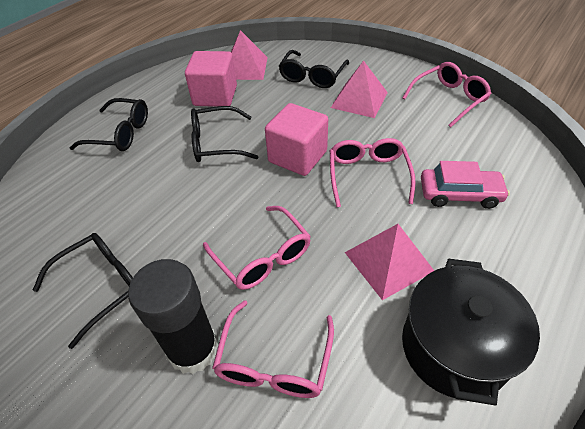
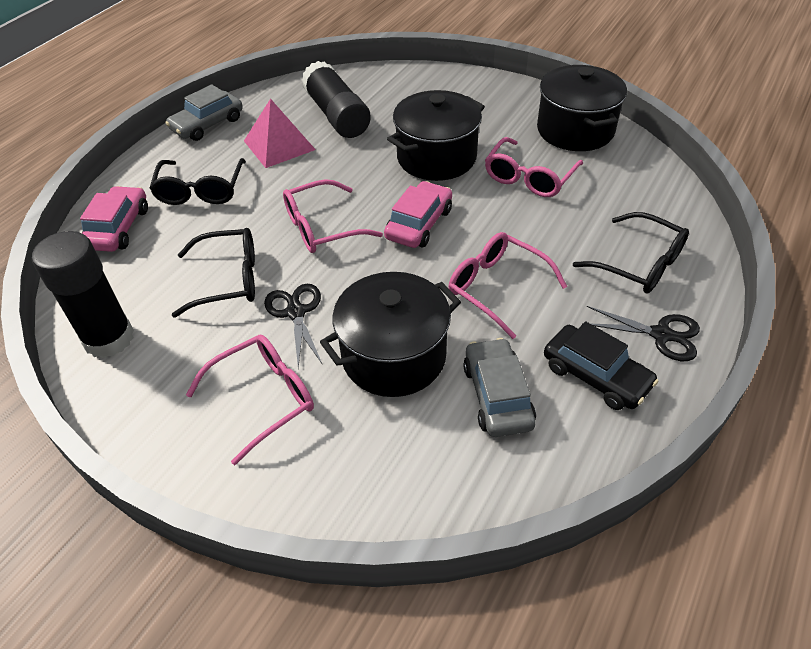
black car: none = 0 -> [544,321,659,410] = 1
black glasses: [33,233,133,349] [70,98,148,151] [191,106,258,162] [279,50,349,88] = 4 -> [149,158,246,205] [172,228,255,318] [573,212,689,293] = 3
black glue stick: [128,259,218,374] = 1 -> [32,231,134,358] [301,61,371,138] = 2
black pot: [402,259,540,406] = 1 -> [320,272,461,397] [387,90,485,181] [537,65,627,151] = 3
black scissors: none = 0 -> [264,284,322,368] [582,306,700,361] = 2
grey car: none = 0 -> [165,84,243,141] [463,338,536,437] = 2
pink car: [421,161,510,209] = 1 -> [80,186,148,252] [384,181,452,248] = 2
pink cube: [185,51,237,107] [265,103,328,176] = 2 -> none = 0
pink pyramid: [231,30,268,80] [331,60,388,118] [345,224,434,300] = 3 -> [244,98,316,168] = 1

